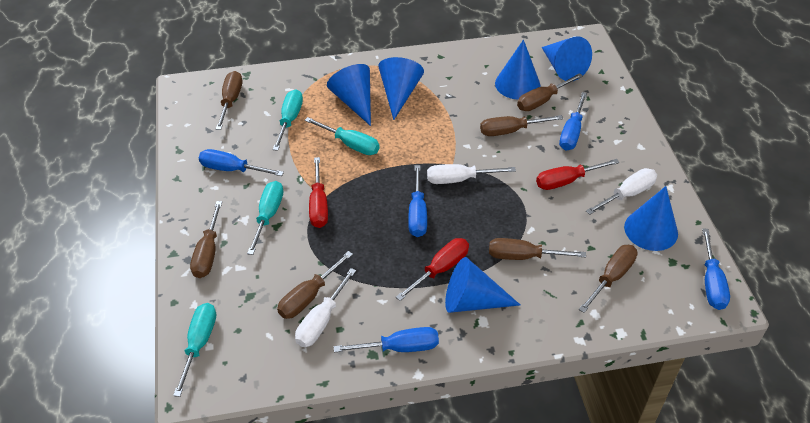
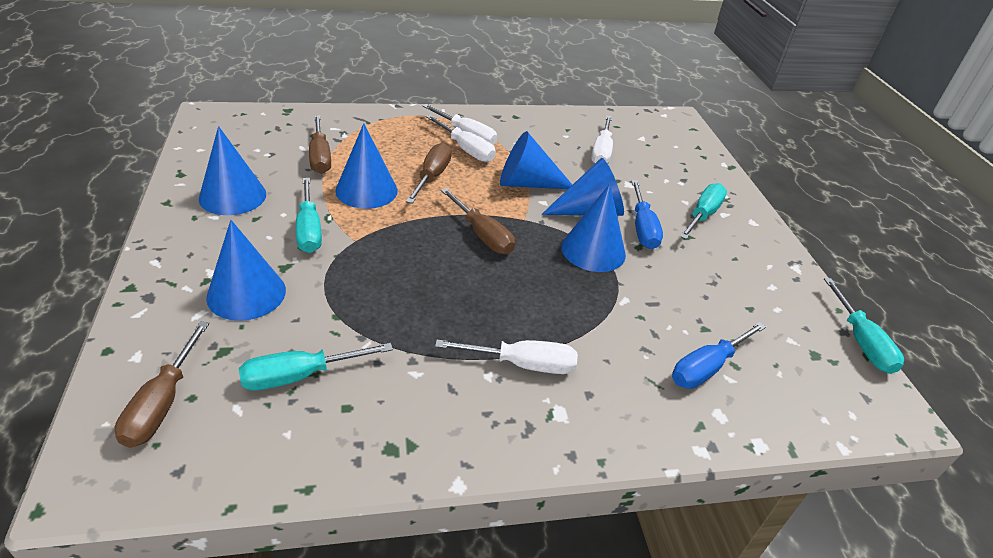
blue screwdriver: [199,149,284,176] [333,327,439,352] [408,165,427,237] [559,92,587,151] [702,228,730,310] = 5 -> [631,180,663,249] [672,322,766,389] = 2
brown screwdriver: [190,201,222,278] [216,71,242,130] [277,251,353,319] [480,115,563,136] [489,238,586,260] [517,73,583,111] [579,245,638,313] = 7 -> [115,321,209,448] [309,115,331,174] [406,143,452,204] [441,188,515,254] = 4
red screwdriver: [309,157,328,228] [396,238,469,301] [536,159,620,190] = 3 -> none = 0
white screwdriver: [295,268,356,347] [427,164,516,184] [586,168,657,215] = 3 -> [423,104,497,145] [426,115,496,162] [435,340,578,374] [591,116,613,164] = 4

